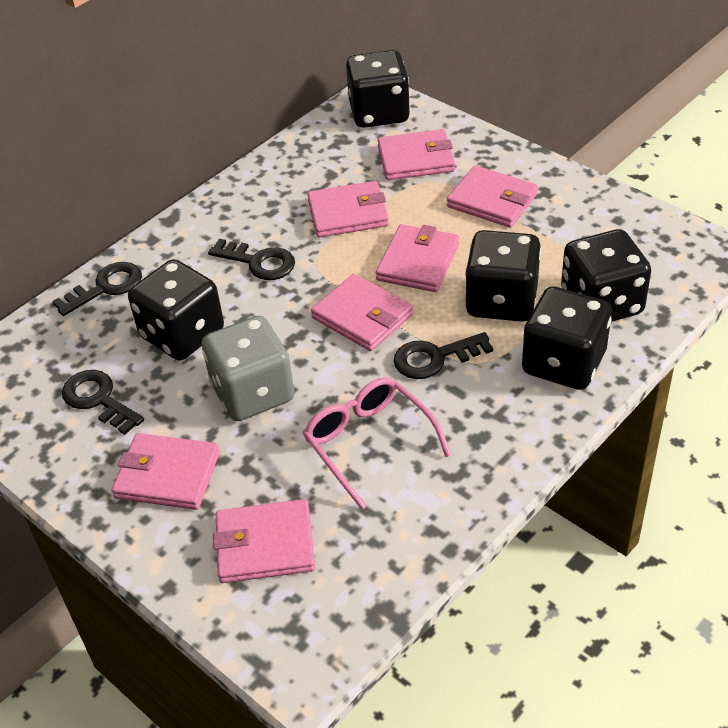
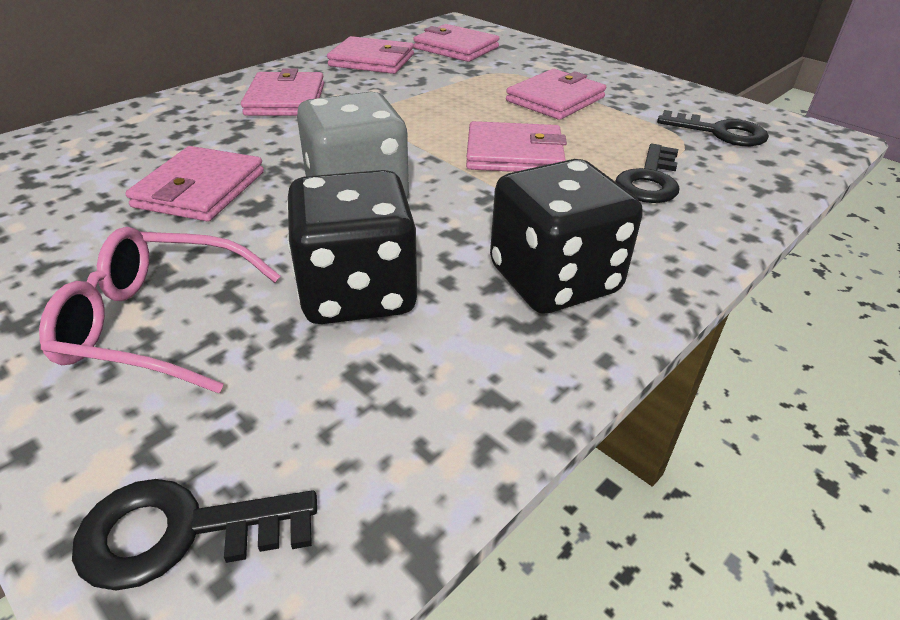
black dice: [128,259,224,360] [346,50,410,128] [465,230,541,322] [522,286,612,390] [561,229,651,322] = 5 -> [286,170,417,324] [490,159,642,313] = 2
black key: [52,262,142,316] [62,370,144,435] [208,239,295,280] [393,332,493,379] = 4 -> [72,479,317,590] [615,144,680,203] [657,110,769,146] = 3
pink wallet: [111,433,220,510] [213,499,315,583] [307,181,389,238] [311,274,413,351] [376,224,459,292] [377,129,455,180] [447,165,538,228] = 7 -> [125,146,264,222] [241,68,324,116] [327,36,414,74] [413,24,499,62] [466,121,567,172] [506,69,606,120] = 6

